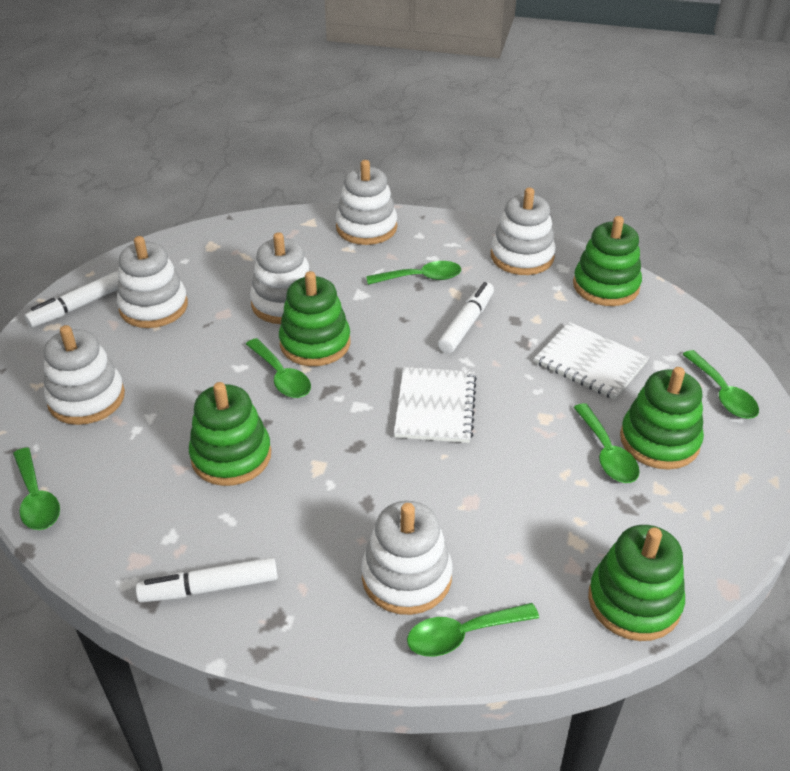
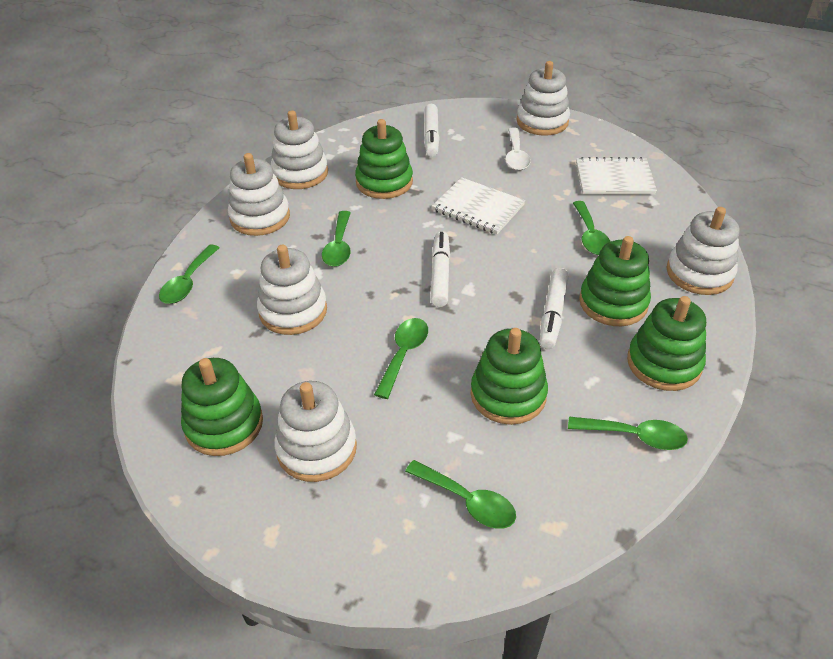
white spoon: none = 0 -> [505,128,531,171] = 1

